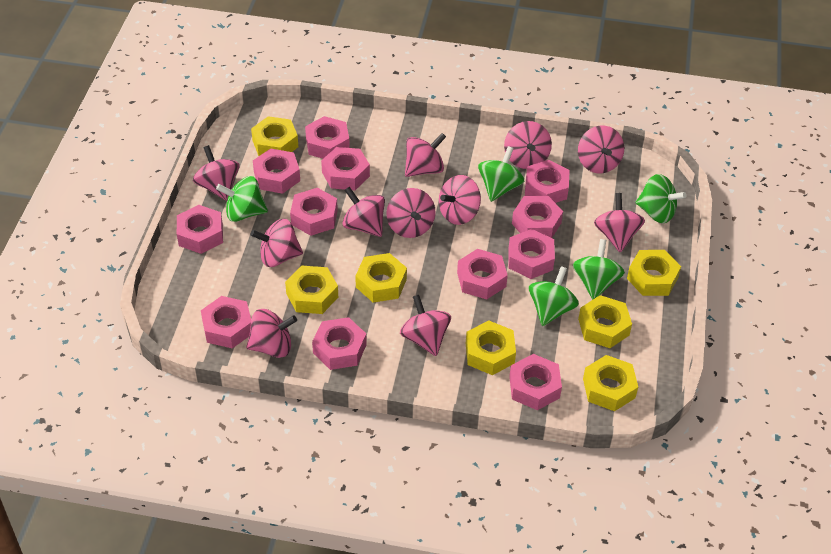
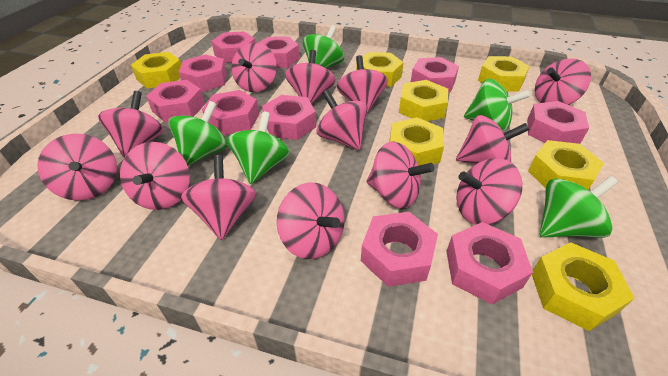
pink nut: [177,205,223,254] [201,296,251,349] [253,148,300,194] [290,188,338,236] [305,116,350,159] [312,317,367,370] [321,147,370,190] [457,249,508,299] [508,229,555,279] [509,354,562,410] [512,196,563,238] [525,160,570,203] = 12 -> [146,80,205,122] [179,54,227,92] [202,90,259,135] [211,31,255,63] [259,37,300,68] [262,95,316,140] [361,212,438,287] [411,57,459,92] [446,222,533,304] [527,101,589,144] = 10
pink spinning top: [193,145,239,201] [246,309,297,358] [251,219,303,267] [343,187,385,237] [386,188,436,238] [400,295,451,356] [405,133,446,177] [439,175,481,225] [504,121,552,169] [578,126,624,173] [594,193,645,253] = 11 -> [37,134,117,201] [98,91,164,158] [120,142,190,210] [181,155,256,240] [232,42,277,92] [277,182,344,259] [285,50,335,104] [316,89,367,150] [337,55,388,113] [367,142,434,209] [456,115,529,165] [456,158,523,224] [535,59,591,105] = 13

